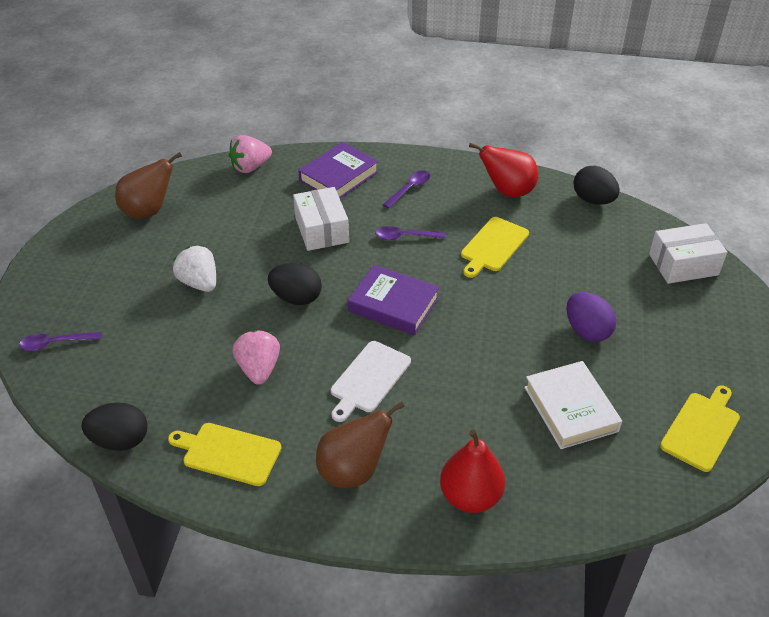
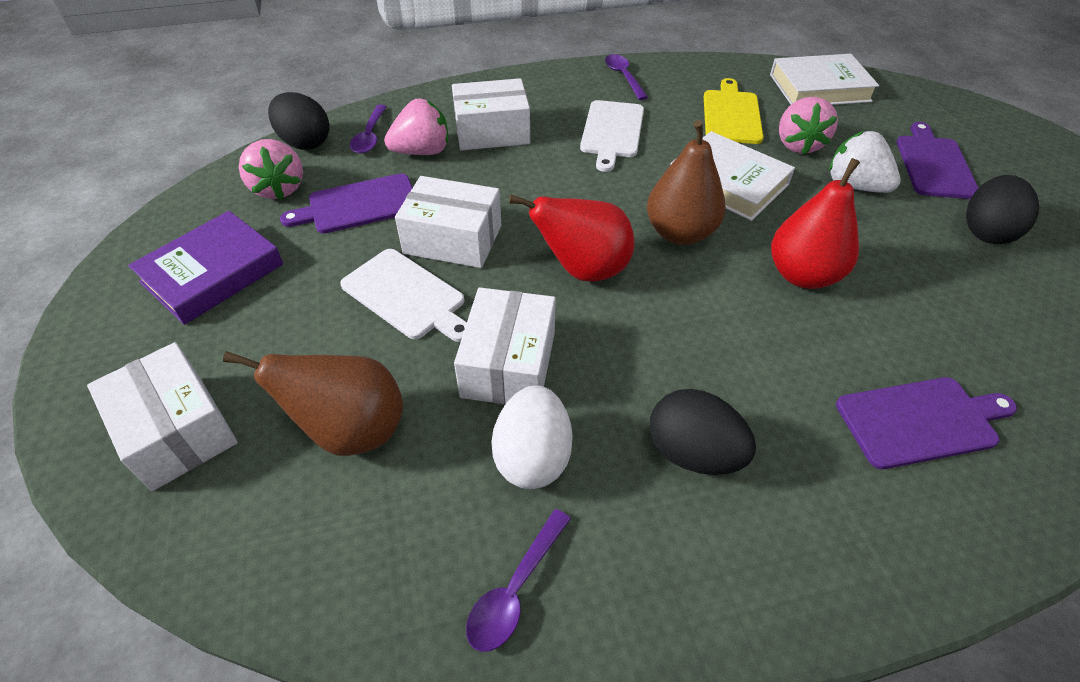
pink strawberry: [229,135,272,173] [233,330,280,385] = 2 -> [239,139,303,200] [384,99,448,155] [779,97,838,154] = 3
purple book: [298,142,379,198] [348,265,439,335] = 2 -> [128,211,283,325] = 1
purple cutting board: none = 0 -> [280,173,413,234] [836,377,1017,469] [897,122,978,199] = 3
purple egg: [567,292,616,342] = 1 -> none = 0
white book: [524,361,622,449] = 1 -> [670,131,795,221] [770,54,879,105] = 2
white box: [293,187,349,251] [649,223,727,284] = 2 -> [87,342,238,491] [395,176,501,268] [452,78,530,151] [454,287,556,405] = 4
white cutting board: [331,341,411,422] = 1 -> [340,249,467,342] [580,100,644,172] = 2
white egg: none = 0 -> [491,385,573,489] = 1
yellow cutting board: [168,423,281,486] [461,217,529,278] [660,385,740,472] = 3 -> [704,78,763,144] = 1

